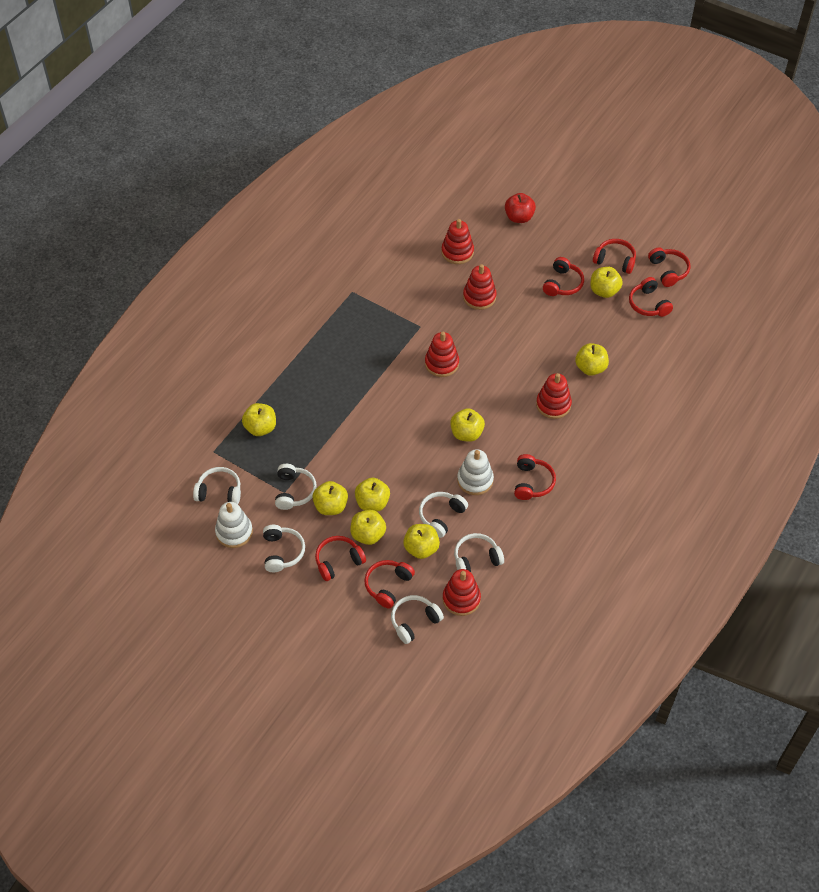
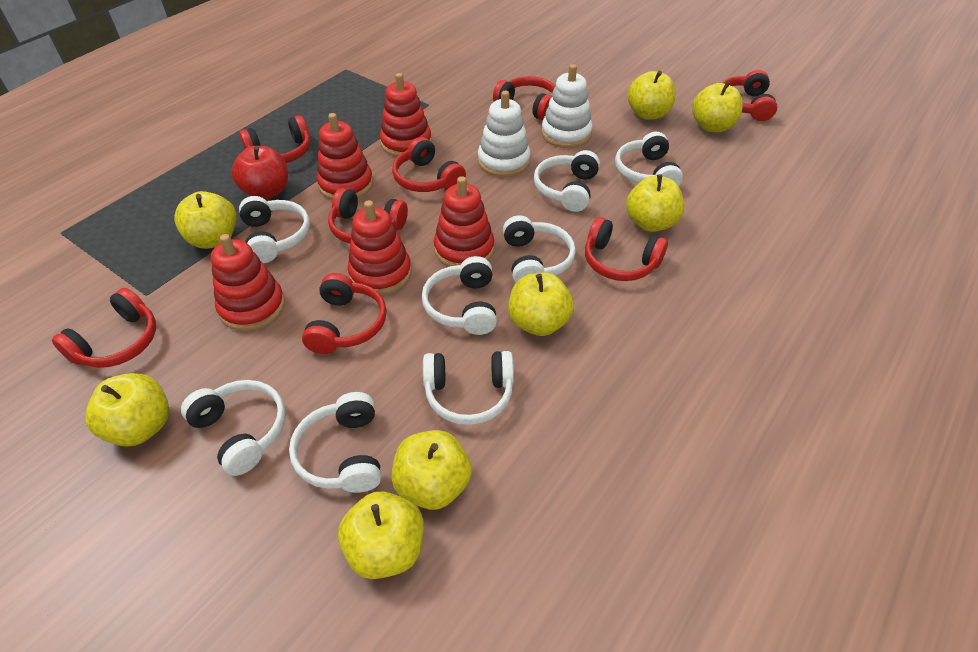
red headphones: [315,536,366,581] [364,560,415,609] [514,454,556,500] [543,257,584,296] [593,239,636,274] [629,277,673,317] [648,247,690,287] = 7 -> [52,288,156,368] [239,115,310,163] [302,273,386,354] [328,188,408,244] [392,137,466,192] [493,76,556,121] [585,217,668,281] [722,70,777,121] = 8
white headphones: [193,467,241,504] [263,525,305,572] [275,464,317,510] [391,595,444,644] [419,492,468,538] [454,533,504,572] = 6 -> [181,380,286,476] [239,196,310,263] [289,392,381,493] [422,256,497,335] [423,351,514,425] [503,215,576,283] [534,150,600,212] [615,132,683,186] = 8

